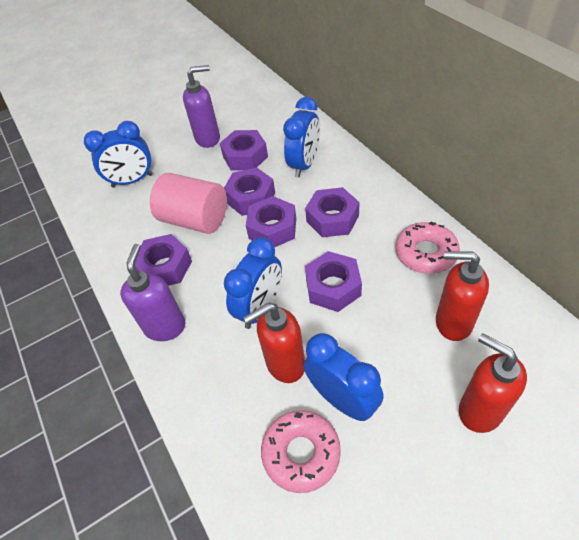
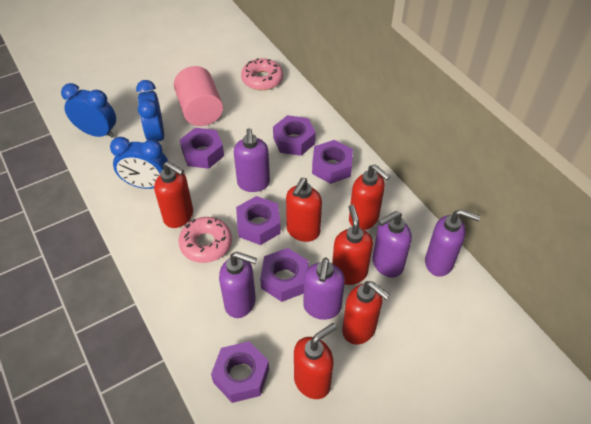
blue clock: [84,121,153,187] [224,237,282,329] [283,97,320,178] [304,333,384,421] = 4 -> [61,83,116,138] [110,137,168,189] [136,80,164,142] = 3
purple soap dispenser: [120,244,185,341] [183,65,220,148] = 2 -> [219,252,257,318] [234,128,270,192] [303,258,345,320] [372,211,412,278] [425,209,480,277] = 5
red soap dispenser: [243,303,305,383] [436,251,489,341] [459,333,527,433] = 3 -> [154,161,193,228] [286,178,322,242] [294,323,337,399] [332,204,373,285] [342,281,390,345] [349,164,390,230] = 6

